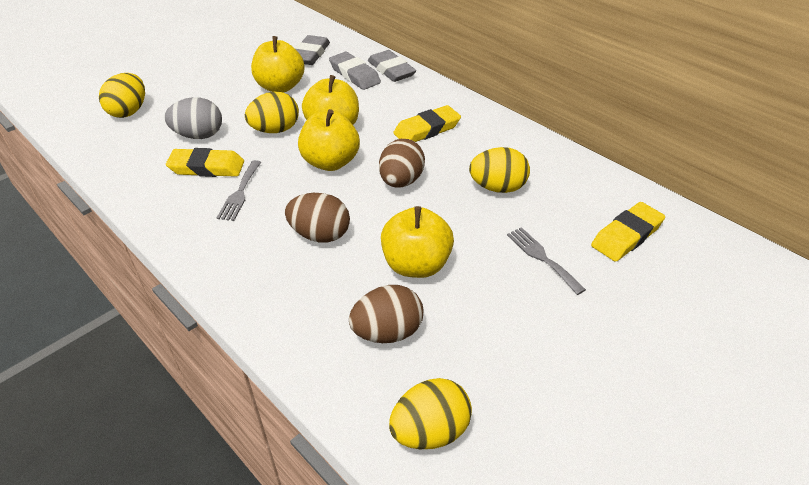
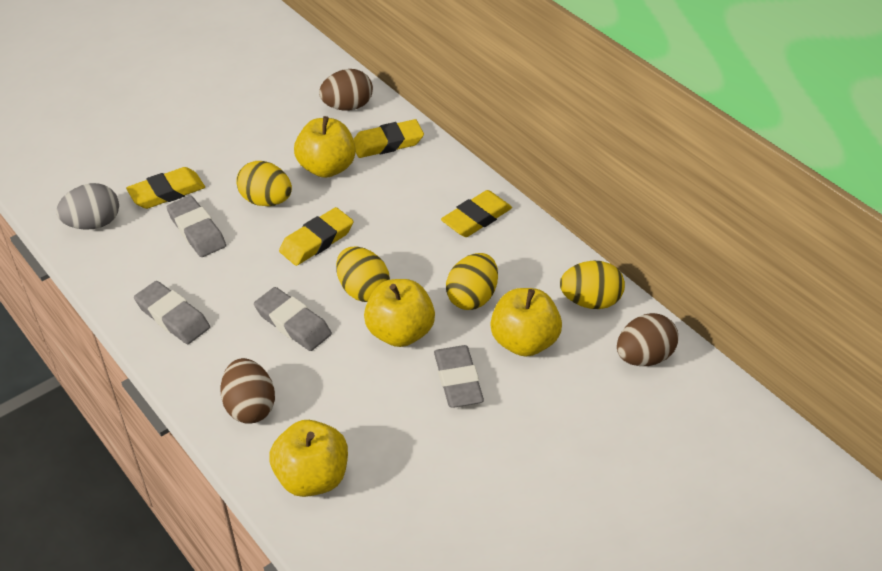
grey eraser: [295,35,330,65] [329,52,381,90] [368,50,416,82] = 3 -> [134,281,210,344] [167,196,226,257] [254,287,332,351] [434,345,484,408] = 4
grey fork: [217,160,261,221] [507,227,586,295] = 2 -> none = 0
yellow eraser: [166,148,244,177] [393,105,461,142] [591,202,665,262] = 3 -> [126,167,205,209] [279,207,353,266] [353,119,424,158] [441,190,512,237] = 4

